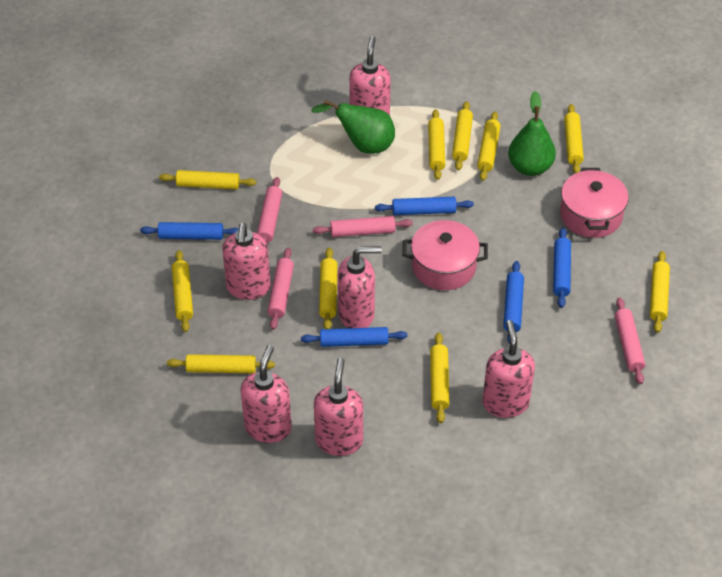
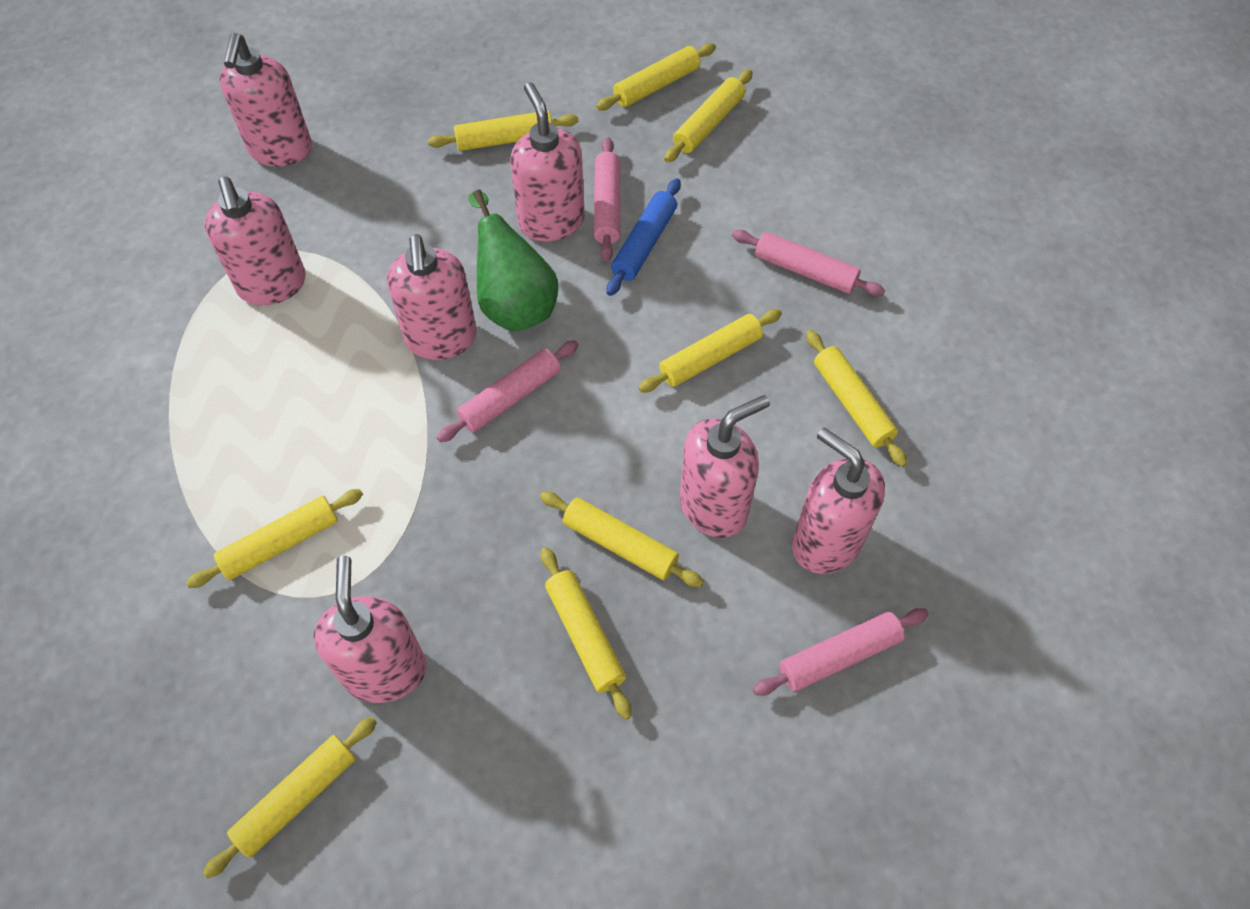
blue rolling pin: [140,222,239,240] [301,327,407,347] [375,197,474,215] [503,261,524,344] [553,228,571,308] = 5 -> [607,178,681,296] = 1
green pear: [311,100,395,154] [508,91,556,176] = 2 -> [468,190,558,332] = 1
pink pot: [402,220,488,290] [560,168,629,238] = 2 -> none = 0
pink soap dispenser: [222,223,271,300] [241,345,292,443] [314,358,363,456] [338,246,382,328] [349,36,391,116] [483,320,535,418] = 6 -> [204,176,306,306] [219,33,312,167] [313,556,427,703] [387,234,477,360] [510,82,585,242] [679,395,770,538] [792,427,885,574] = 7
yellow rolling pin: [159,170,256,190] [167,354,275,373] [172,250,193,332] [319,248,337,329] [428,109,445,180] [430,333,449,423] [452,101,473,170] [477,111,501,181] [564,104,584,174] [650,251,670,333] = 10 -> [186,489,363,588] [203,717,377,878] [428,111,579,151] [540,491,704,587] [541,548,632,720] [596,43,716,111] [638,309,782,393] [664,69,753,162] [806,330,907,467] = 9

